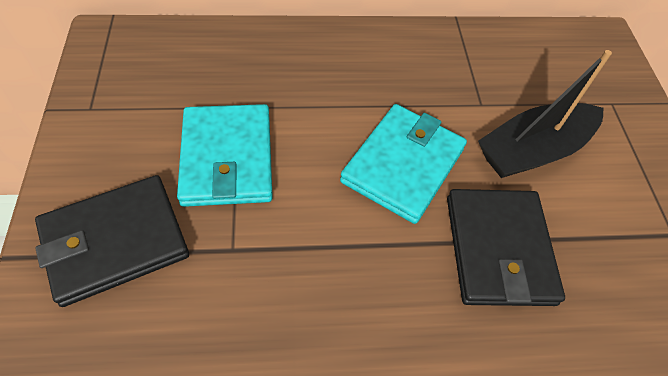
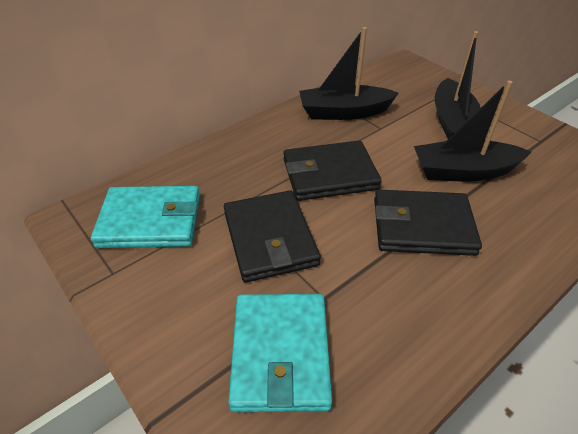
black boat: [478,50,612,178] = 1 -> [299,27,399,120] [414,81,531,182] [435,31,481,139] = 3
black wallet: [35,175,189,307] [447,189,565,306] = 2 -> [224,190,321,283] [283,140,382,201] [374,190,482,256] = 3

